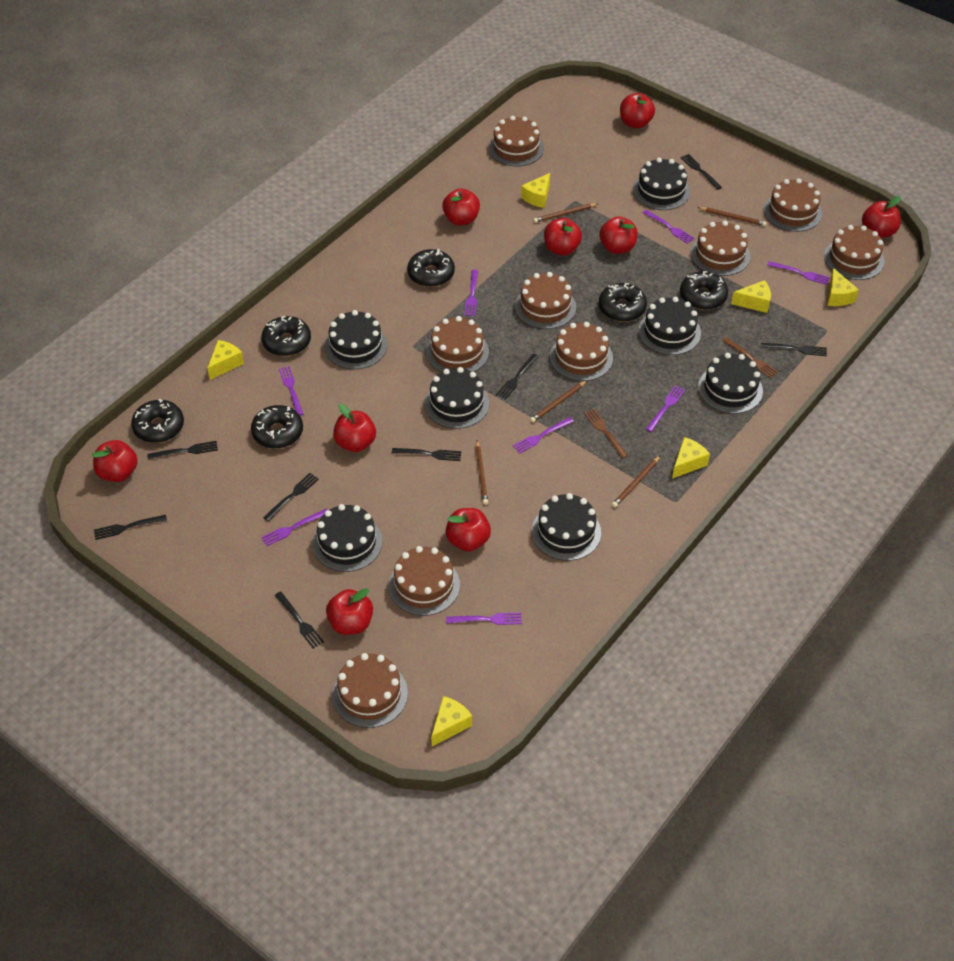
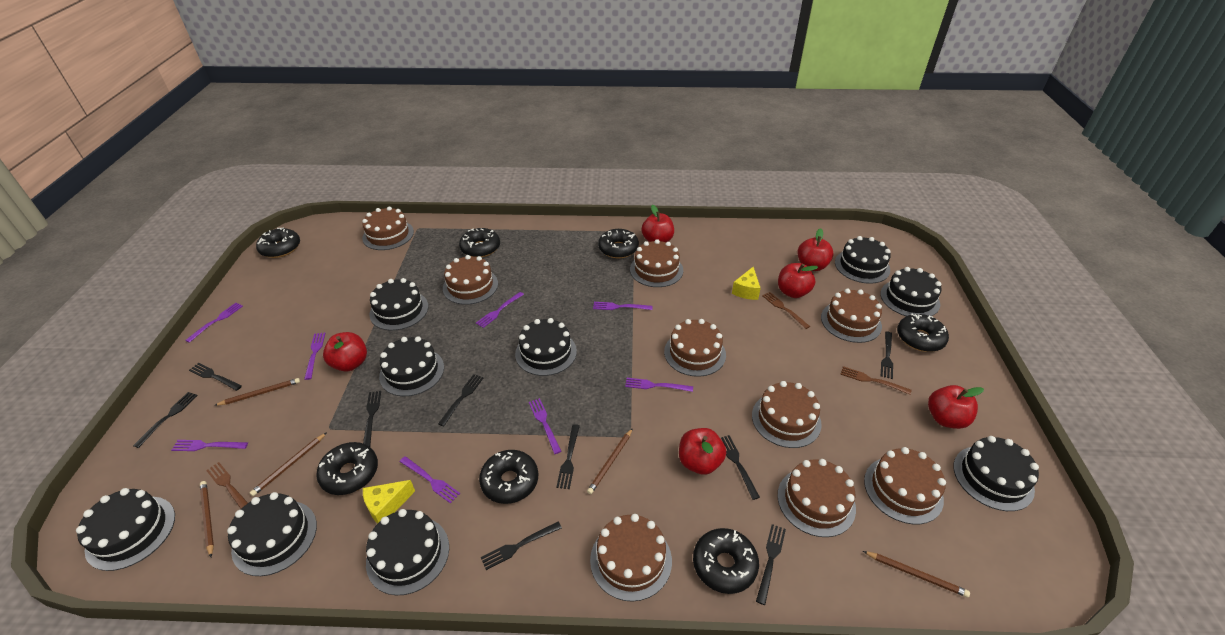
black cake: [312,504,382,572] [325,310,388,369] [425,367,489,429] [532,493,601,561] [633,158,690,210] [639,297,701,355] [698,353,763,414] = 7 -> [76,488,175,571] [227,492,317,576] [366,509,449,595] [369,278,428,330] [379,336,444,396] [515,318,577,376] [835,236,891,284] [880,267,942,316] [953,436,1039,511] = 9
black donut: [131,399,184,443] [251,405,303,449] [261,316,311,356] [407,249,455,287] [599,283,647,322] [680,271,728,310] = 6 -> [256,228,300,258] [316,442,378,495] [459,228,500,257] [479,450,538,504] [598,229,639,258] [693,528,759,594] [897,314,949,352] = 7
black fork: [94,515,167,540] [147,441,218,459] [263,473,319,521] [275,591,324,649] [392,448,461,461] [496,354,539,400] [680,154,722,190] [761,343,827,356] = 8 -> [133,392,198,448] [189,363,242,391] [363,391,381,447] [438,374,483,426] [481,522,562,570] [556,424,580,489] [721,435,760,500] [756,524,786,605] [881,332,893,379] = 9
brown fork: [584,409,628,459] [722,337,778,378] = 2 -> [206,462,248,509] [762,292,810,329] [840,366,912,394] = 3
red apple: [92,440,138,482] [326,588,373,635] [333,404,376,452] [442,188,480,226] [445,508,491,551] [544,218,582,255] [599,216,638,254] [620,93,655,128] [862,196,901,238] = 9 -> [323,332,367,372] [641,205,674,242] [679,428,726,475] [778,263,818,298] [797,228,834,271] [928,385,984,429] = 6
yellow cheese: [207,340,244,380] [431,696,472,746] [521,173,550,208] [672,437,710,479] [731,280,771,313] [828,268,859,306] = 6 -> [363,480,415,524] [732,267,761,300] = 2

